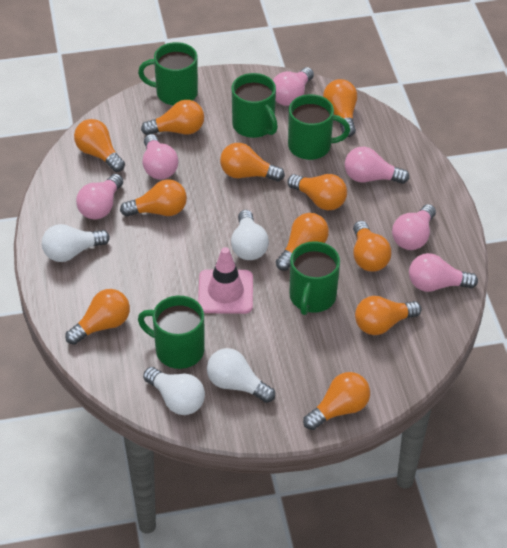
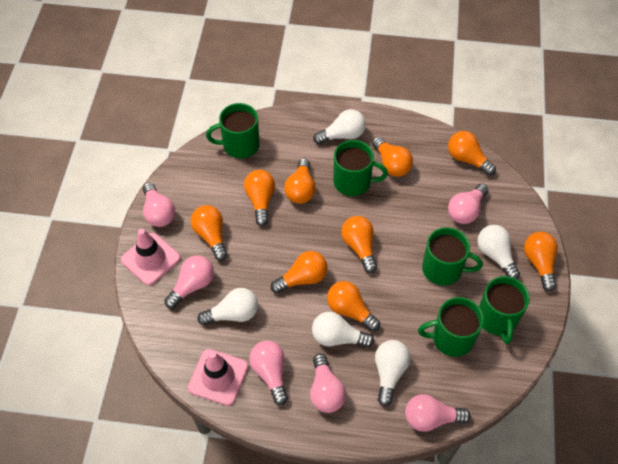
orange light bulb: [65,289,130,345] [74,119,125,172] [120,179,187,217] [141,100,204,135] [220,143,285,182] [276,213,329,271] [287,174,347,211] [303,372,370,430] [323,79,357,137] [353,221,391,272] [355,296,421,335] = 11 -> [191,205,227,261] [244,170,275,226] [271,251,328,294] [284,158,316,204] [327,281,380,332] [341,216,377,273] [372,137,413,177] [448,131,496,176] [524,232,558,292] = 9
pink traffic cone: [198,247,253,314] = 1 -> [121,228,180,285] [188,349,248,406] = 2
white light bulb: [42,224,110,262] [143,367,205,415] [207,348,275,403] [231,210,269,260] = 4 -> [198,288,258,325] [312,312,374,347] [313,109,366,144] [375,340,410,406] [477,225,520,279] = 5

